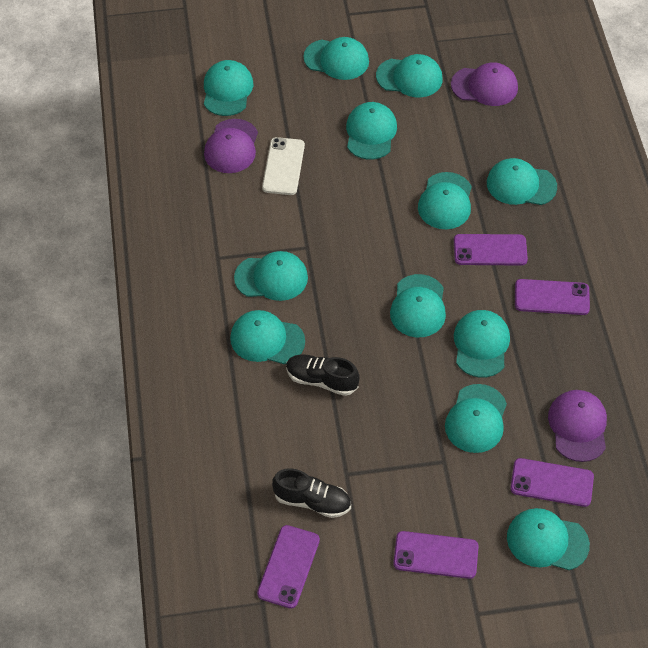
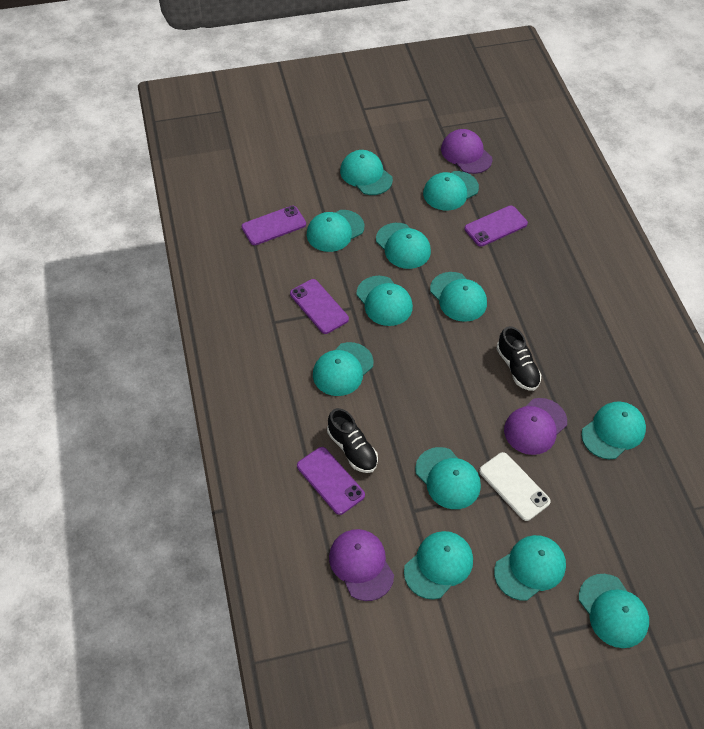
purple phone: [257,525,320,609] [393,531,479,579] [454,234,528,266] [510,458,594,507] [515,279,590,315] = 5 -> [241,206,306,245] [290,279,349,334] [297,447,365,515] [464,206,528,247] = 4

